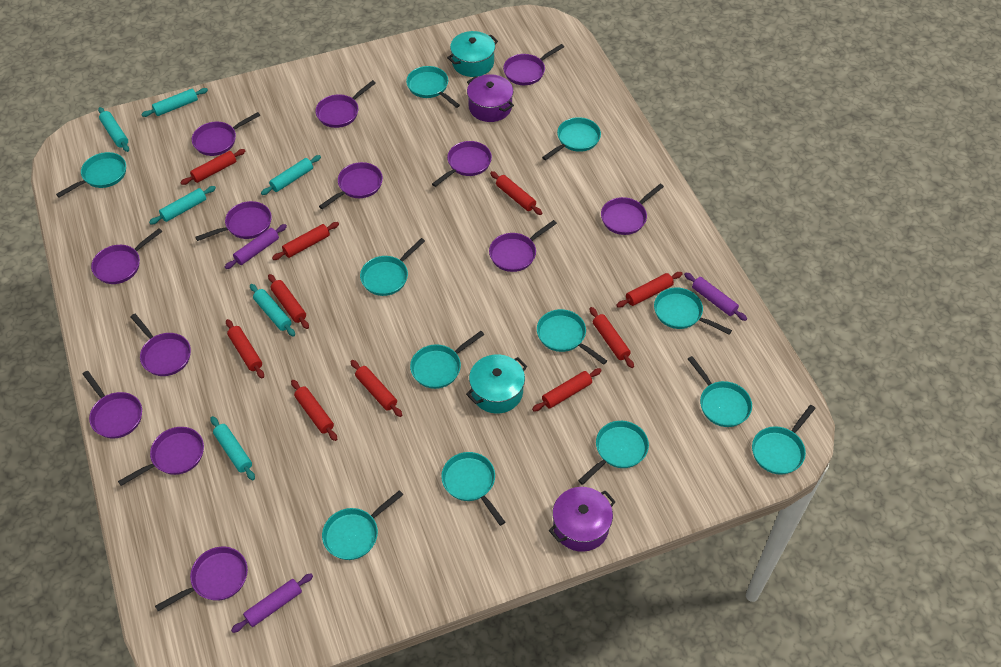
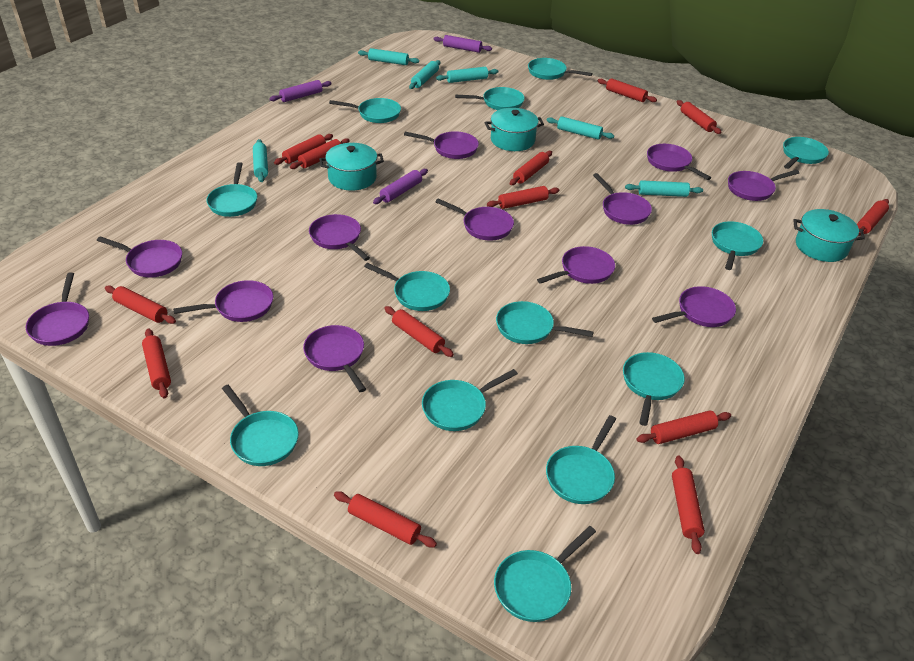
purple pan: [83,371,142,439] [91,228,163,284] [118,427,204,486] [130,314,191,376] [155,547,248,611] [192,112,261,156] [195,201,272,241] [315,80,376,128] [319,162,383,209] [432,141,492,187] [489,220,557,272] [503,44,564,85] [601,184,664,235] = 13 -> [26,273,89,346] [97,236,182,277] [173,280,273,322] [303,325,366,392] [309,214,370,261] [404,131,479,159] [436,199,514,241] [537,246,615,284] [593,173,652,225] [647,144,711,180] [652,286,736,327] [728,170,799,201] = 12
purple pot: [467,74,514,122] [549,487,616,552] = 2 -> none = 0
red rolling pin: [180,149,246,185] [226,319,264,378] [268,274,309,329] [272,222,339,260] [291,380,337,441] [350,360,402,417] [490,171,542,215] [532,368,602,411] [589,307,634,368] [616,272,682,308] = 10 -> [105,286,176,324] [142,328,171,399] [274,134,333,165] [290,138,350,169] [334,491,437,548] [384,306,454,357] [487,186,560,209] [510,151,552,185] [598,78,657,102] [636,410,731,444] [672,456,705,554] [677,100,721,134] [857,199,889,236] = 13
turquoise pan: [56,152,126,197] [322,490,403,560] [360,238,425,296] [406,66,460,108] [410,331,484,389] [441,452,505,526] [537,309,607,365] [542,117,601,160] [578,421,649,485] [654,287,732,334] [688,356,752,427] [752,405,816,475] = 12 -> [206,162,257,217] [222,385,299,466] [329,98,401,123] [364,263,450,311] [422,369,518,431] [455,87,525,110] [494,526,596,622] [496,301,593,344] [528,58,592,80] [546,415,616,504] [623,352,685,426] [712,221,763,270] [783,137,829,169] = 13
turquoise pot: [447,31,498,77] [466,354,527,414] = 2 -> [319,143,384,191] [485,108,544,151] [793,209,865,262] = 3

